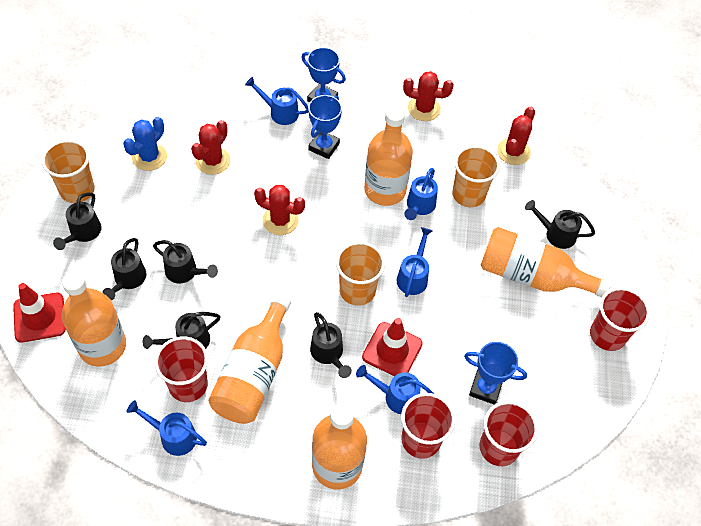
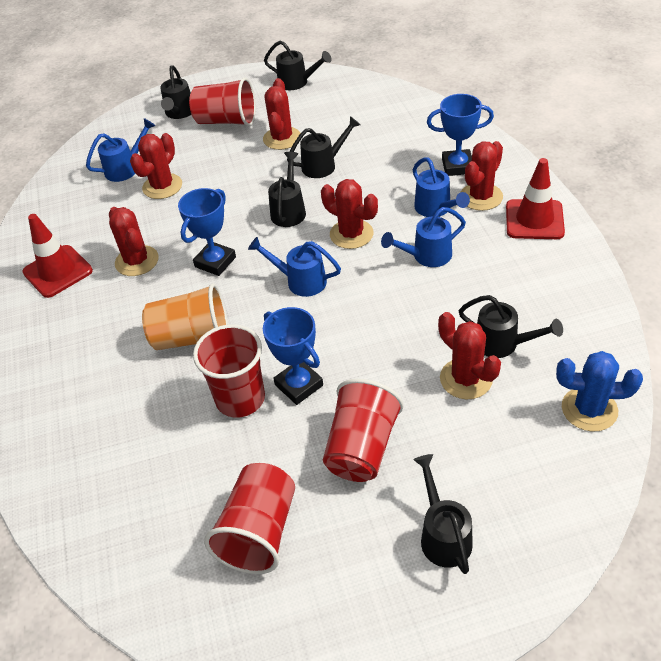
blue watering can: [127,400,207,456] [245,77,309,125] [356,365,434,414] [397,227,433,297] [404,168,438,220] = 5 -> [86,118,156,182] [248,237,341,297] [381,207,466,267] [413,157,470,217] = 4
orange bottle: [61,271,126,367] [208,294,291,424] [312,403,367,489] [364,106,413,206] [481,227,611,297] = 5 -> none = 0
orange cup: [42,140,95,203] [336,242,385,306] [452,146,500,207] = 3 -> [142,283,228,350] = 1
red cactus: [191,120,230,175] [254,185,305,235] [403,71,454,121] [497,107,535,165] = 4 -> [109,207,159,276] [130,133,182,199] [263,78,300,150] [321,179,378,249] [438,312,501,399] [461,141,503,211] = 6

